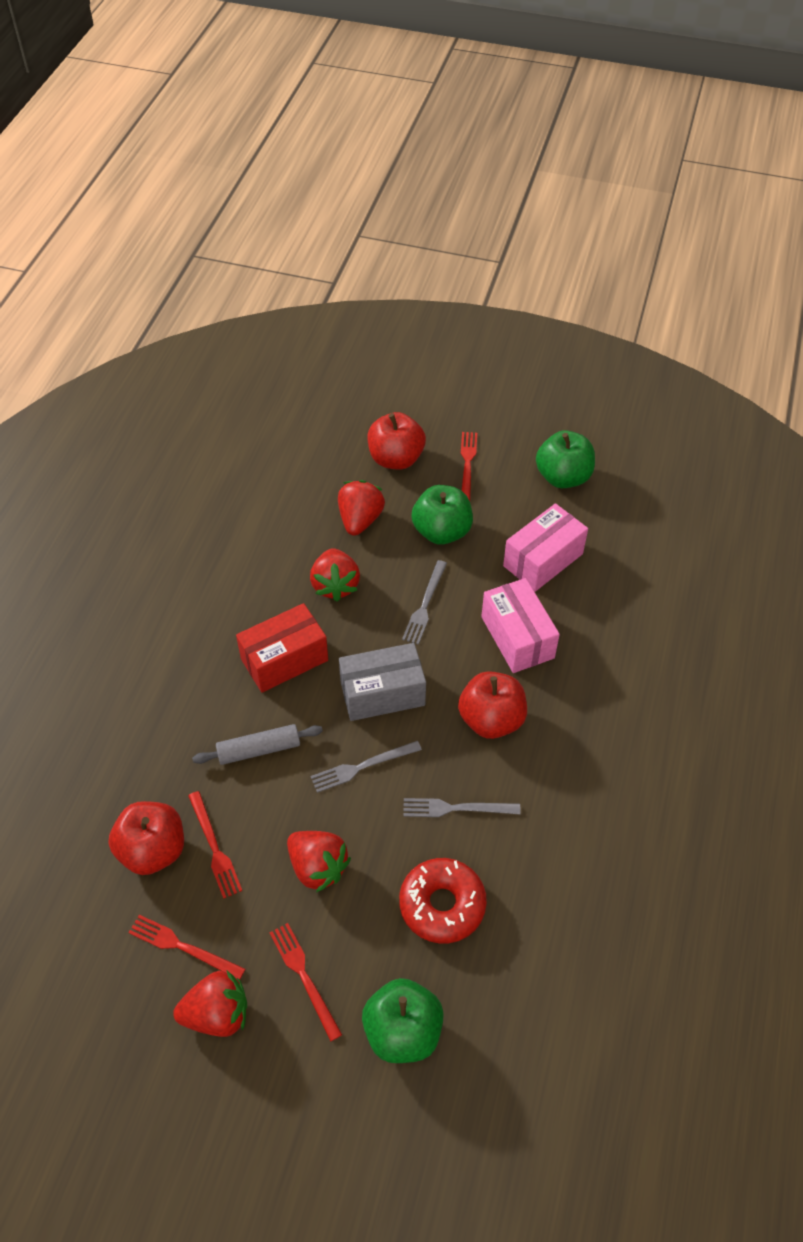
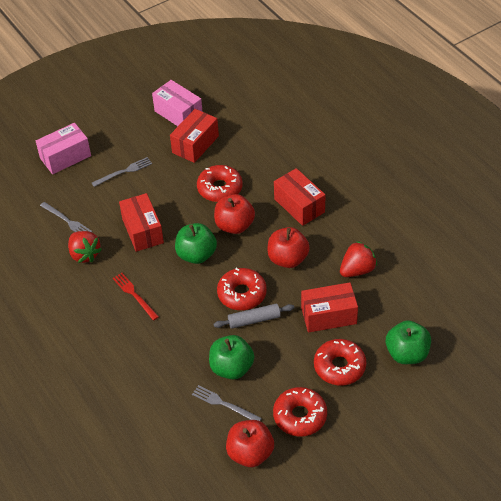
grey box: [339,643,426,721] = 1 -> none = 0
red box: [236,603,328,693] = 1 -> [119,193,164,252] [170,109,219,163] [274,168,326,226] [301,282,358,333] = 4
red donut: [399,858,487,944] = 1 -> [197,165,243,202] [217,268,267,310] [273,387,327,437] [314,339,366,386] = 4
red fork: [128,915,245,980] [188,791,242,899] [270,923,342,1041] [461,432,477,501] = 4 -> [113,273,159,320] = 1
red strawberry: [173,970,247,1037] [287,831,351,892] [310,548,360,601] [338,480,385,536] = 4 -> [68,231,102,263] [340,241,377,277] = 2

